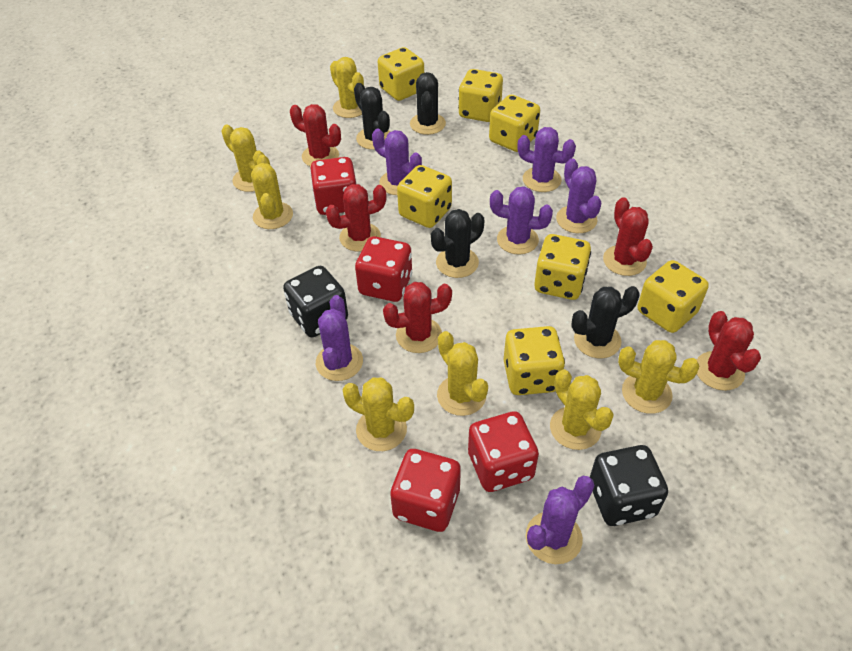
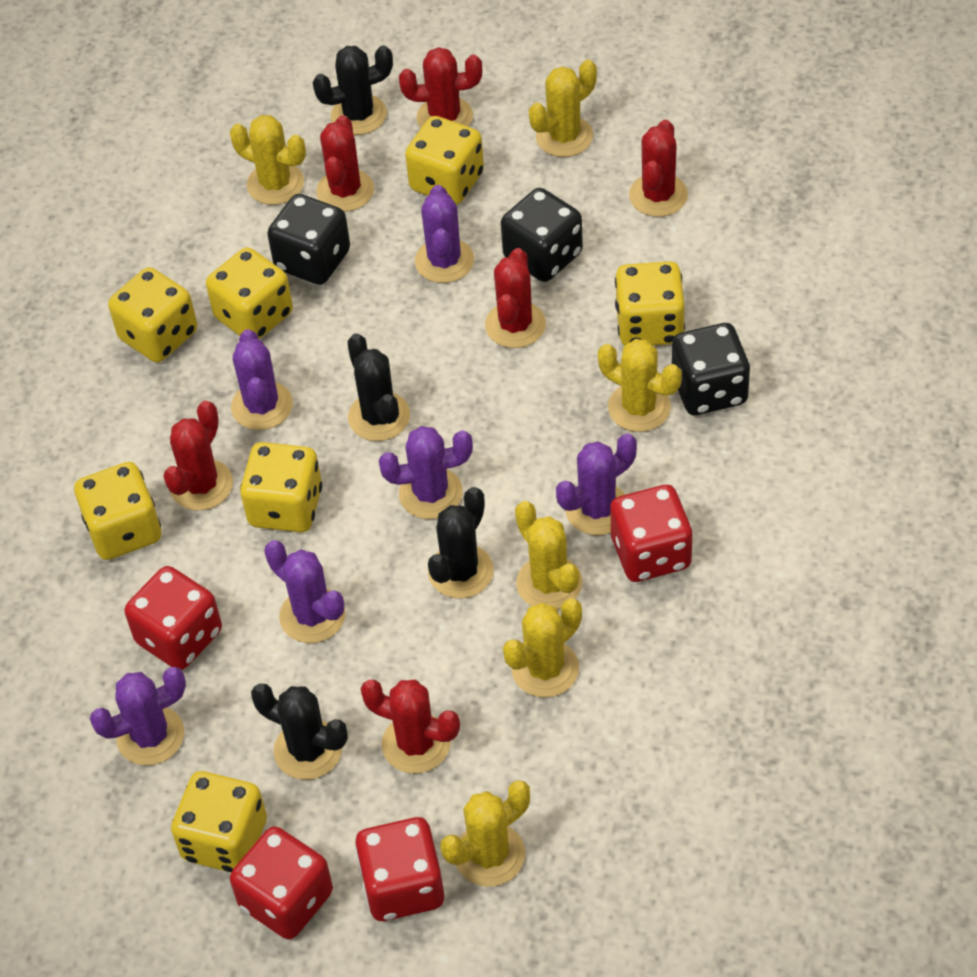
black dice: [283,266,348,337] [590,445,668,526] = 2 -> [267,194,350,285] [501,188,583,282] [672,323,750,415] = 3
red cactus: [290,104,341,167] [326,184,387,251] [383,282,452,353] [603,197,653,276] [697,311,761,391] = 5 -> [163,401,233,510] [316,115,374,212] [360,680,460,774] [399,47,482,128] [485,248,546,348] [629,120,688,217] = 6
yellow cactus: [221,124,264,192] [251,154,293,229] [330,57,364,118] [342,378,414,451] [437,331,488,416] [550,369,614,450] [618,340,700,414] = 7 -> [230,115,306,205] [441,780,530,887] [503,598,582,698] [515,501,582,609] [529,60,597,157] [598,339,682,432] = 6

